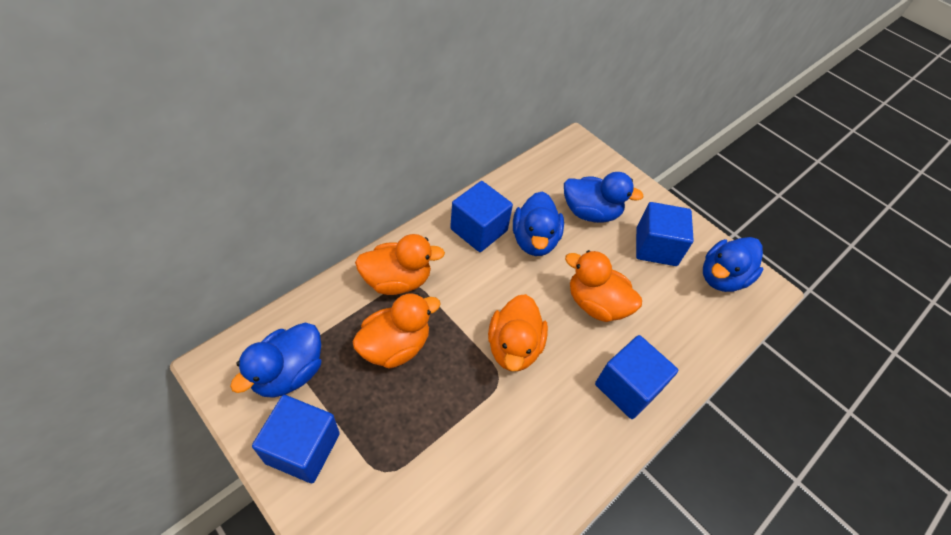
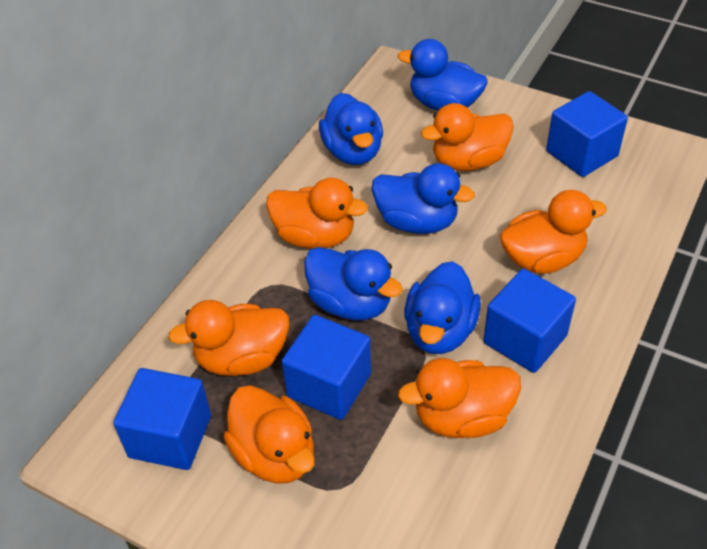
blue duck: [230,323,321,398] [513,191,564,256] [564,172,644,223] [703,237,764,292] = 4 -> [304,247,403,320] [319,93,383,165] [372,163,475,234] [398,39,487,111] [404,261,481,354] = 5
orange duck: [352,293,441,369] [355,234,445,295] [488,294,548,371] [565,250,642,322] = 4 -> [168,300,289,376] [224,385,315,484] [266,178,368,249] [398,358,521,438] [421,103,514,171] [500,190,607,274] = 6

